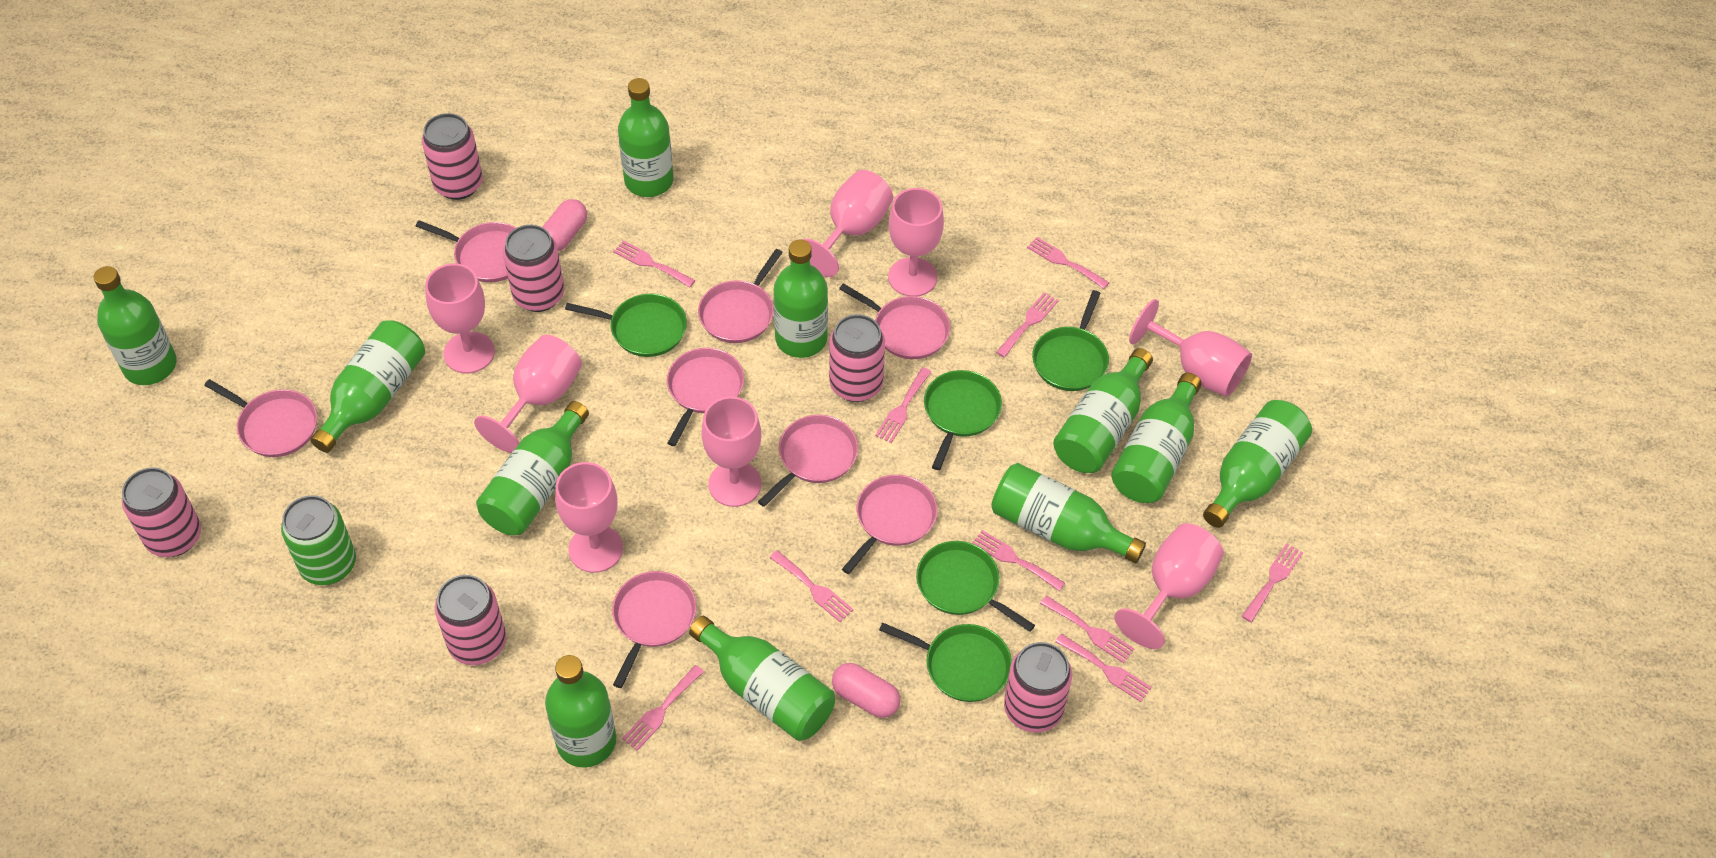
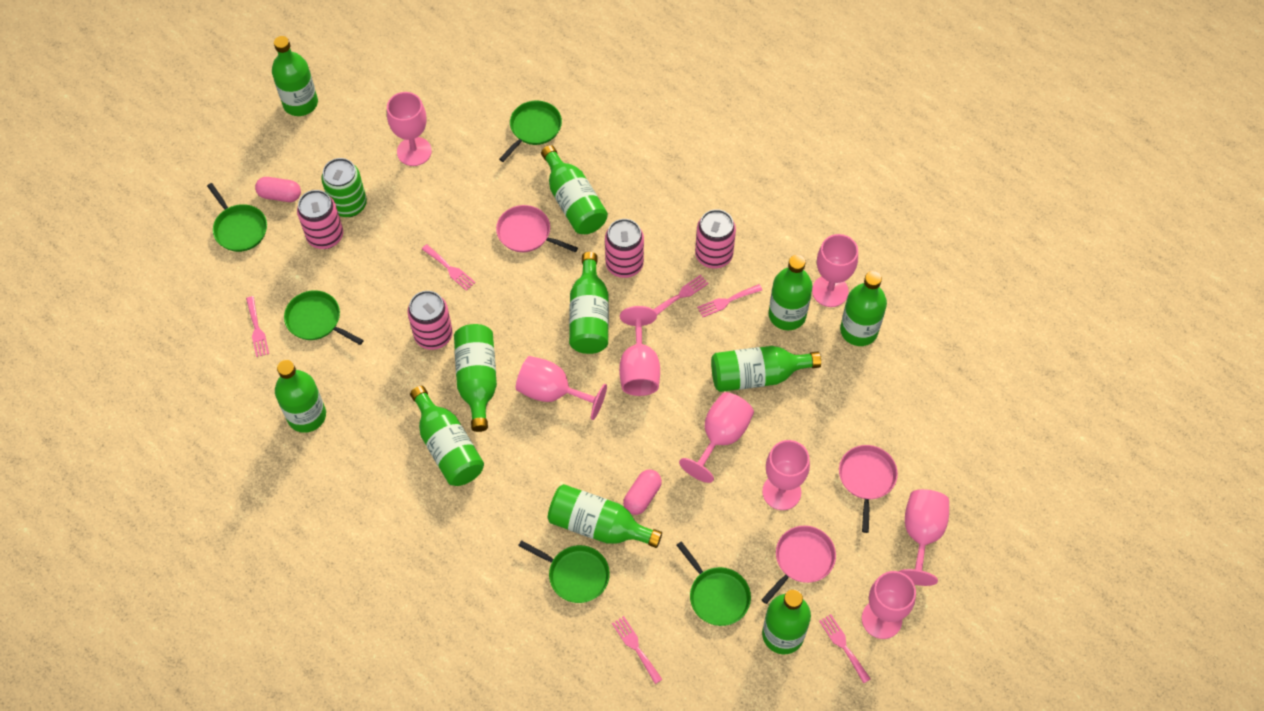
pink can: [122,467,201,557] [422,113,483,200] [435,575,506,665] [503,225,564,312] [829,314,885,402] [1004,642,1072,733] = 6 -> [297,190,343,249] [407,291,453,350] [605,219,644,278] [695,209,736,269] = 4
pink fork: [613,240,695,287] [622,665,704,751] [769,550,854,622] [875,367,931,443] [972,530,1065,591] [996,292,1059,357] [1027,237,1109,289] [1040,595,1134,663] [1055,634,1152,702] [1242,543,1303,622] = 10 -> [246,296,269,357] [422,244,476,291] [612,616,663,684] [653,275,709,315] [697,284,762,317] [819,614,870,684] = 6
pink pan: [204,379,318,457] [416,220,516,283] [612,571,697,688] [667,348,744,446] [698,249,783,343] [758,415,858,507] [839,283,950,359] [842,475,938,574] = 8 -> [496,205,578,252] [761,526,836,604] [839,445,898,533] = 3

